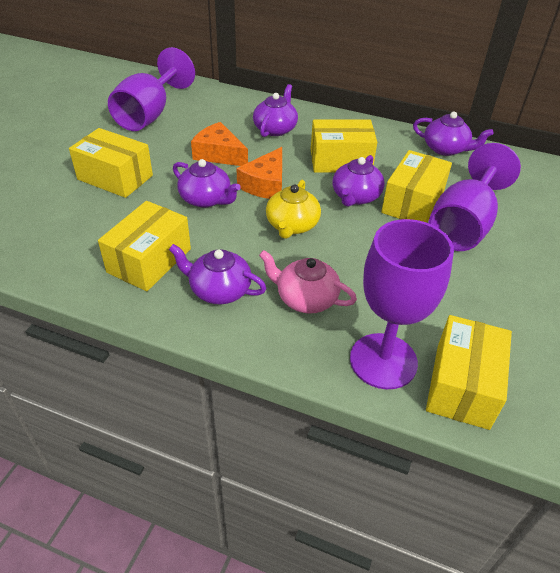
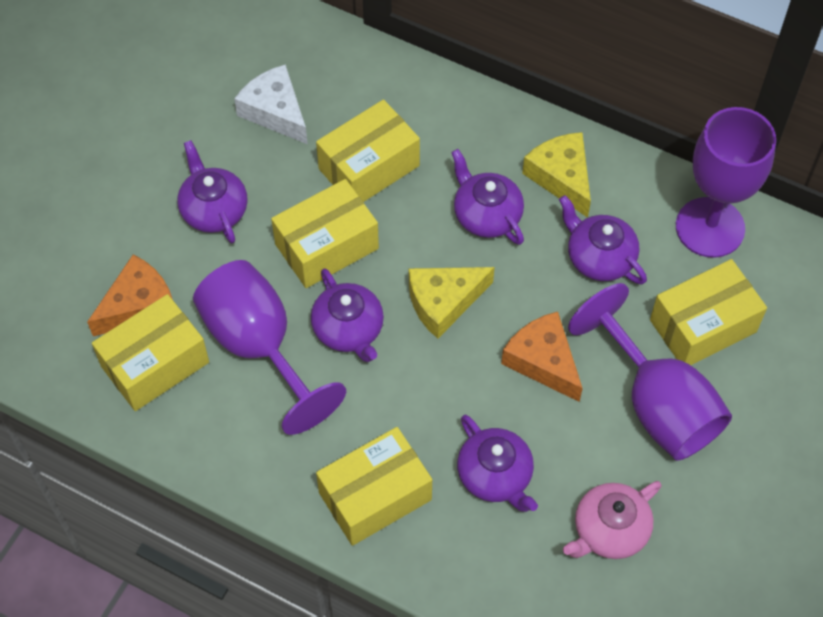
white cheese: none = 0 -> [234,64,308,144] = 1
yellow cheese: none = 0 -> [409,267,495,339] [522,132,591,218] = 2
yellow teapot: [266,180,321,239] = 1 -> none = 0

